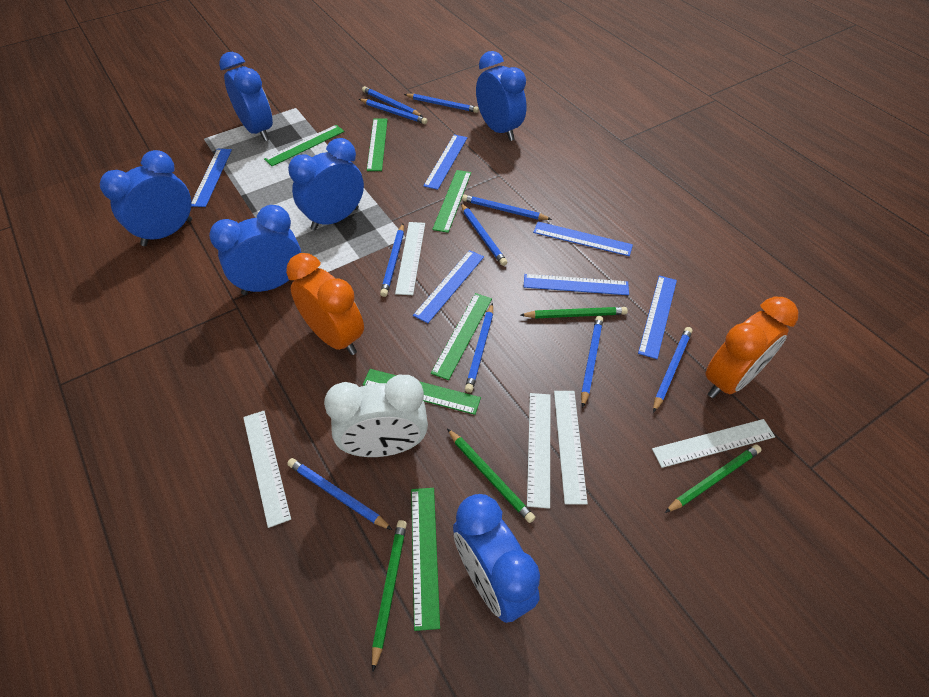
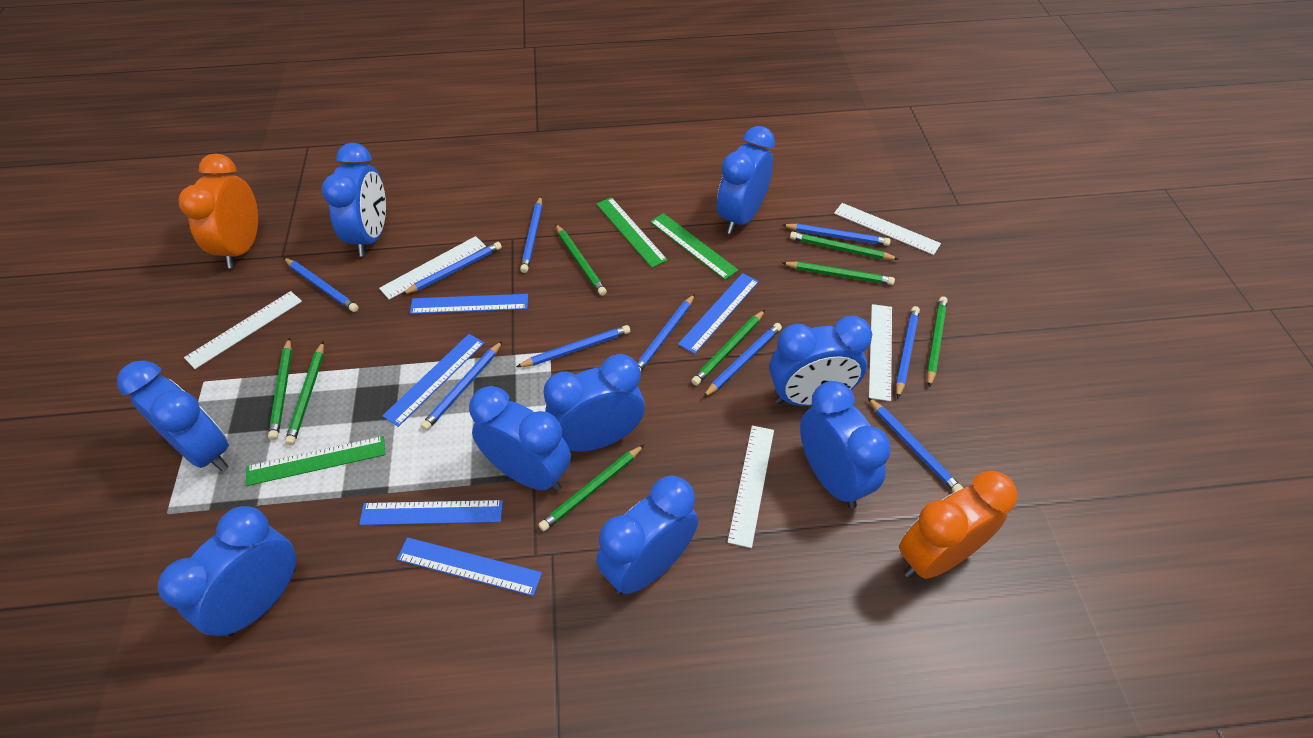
blue clock: [100,150,192,246] [209,205,301,295] [219,52,273,141] [288,138,364,230] [453,494,540,623] [476,51,527,141] = 6 -> [117,361,229,472] [158,506,296,637] [321,143,386,257] [469,386,571,492] [543,354,645,452] [597,476,698,594] [717,126,775,234] [769,316,872,406] [800,381,891,509] = 9
blue ruler: [191,149,232,207] [413,250,484,323] [423,134,467,190] [524,274,629,295] [533,222,633,256] [638,275,677,359] = 6 -> [359,500,503,525] [382,334,485,427] [397,537,542,596] [410,294,528,314] [678,273,759,354] = 5
green pencil: [372,520,407,672] [447,429,536,523] [520,307,628,318] [665,445,762,513] = 4 -> [268,338,292,440] [285,341,324,445] [538,445,644,531] [556,224,607,296] [691,310,765,386] [782,261,895,285] [790,232,898,260] [927,296,947,388] = 8
green ruler: [264,125,344,166] [362,369,481,415] [367,119,388,171] [411,488,440,631] [431,293,492,380] [432,170,471,233] = 6 -> [246,436,385,486] [596,197,668,268] [650,213,739,280] = 3
white clock: [324,375,428,457] = 1 -> none = 0

